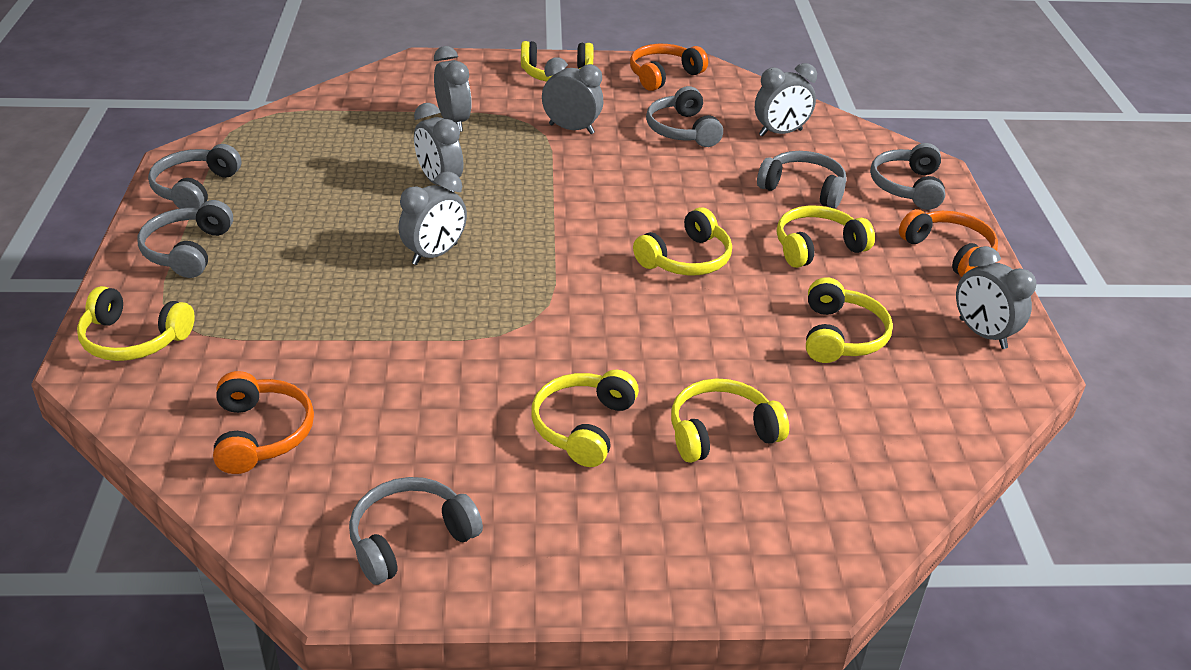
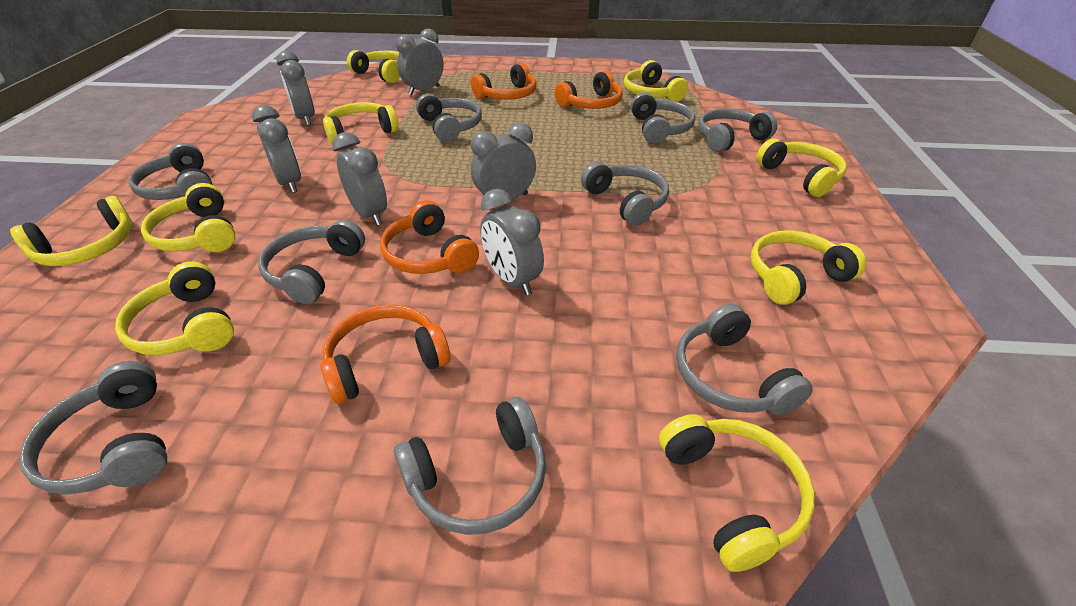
grey headphones: [138,200,233,278] [148,144,241,209] [349,477,483,585] [646,86,723,147] [757,151,847,209] [870,143,945,210] = 6 -> [19,361,167,495] [128,143,213,200] [258,219,365,304] [394,397,546,535] [416,93,482,142] [581,162,669,226] [631,92,696,143] [676,303,813,415] [699,108,777,152] = 9
orange headphones: [213,371,314,474] [630,44,708,91] [899,209,998,277] = 3 -> [321,305,451,404] [380,200,479,274] [471,63,536,100] [555,71,623,109] = 4
yellow headphones: [77,286,195,361] [521,41,593,82] [531,370,639,467] [633,207,732,275] [671,379,789,463] [777,205,875,268] [806,277,893,363] = 7 -> [10,196,133,266] [115,261,234,355] [141,183,236,252] [323,102,398,144] [347,50,400,83] [624,60,688,102] [659,414,815,572] [751,230,866,305] [756,138,847,197] = 9

